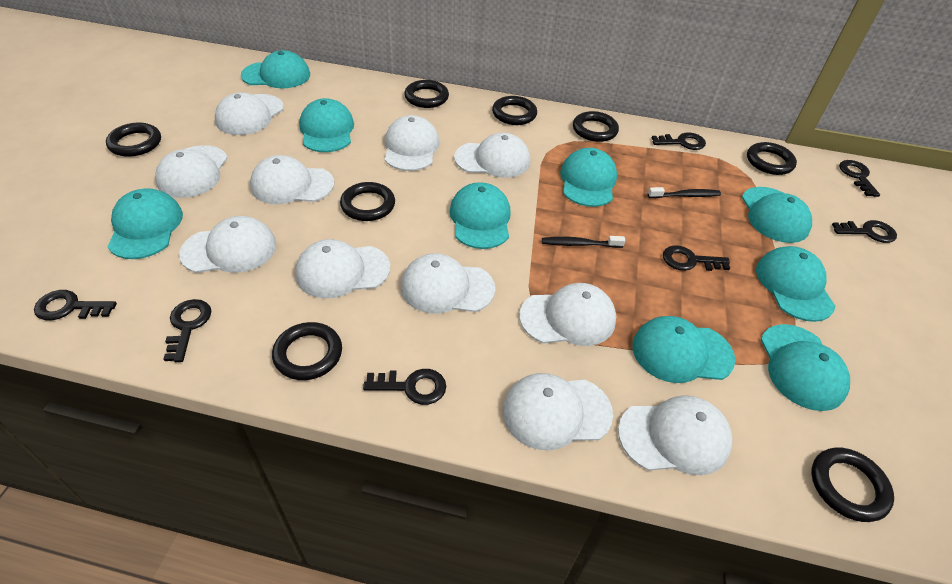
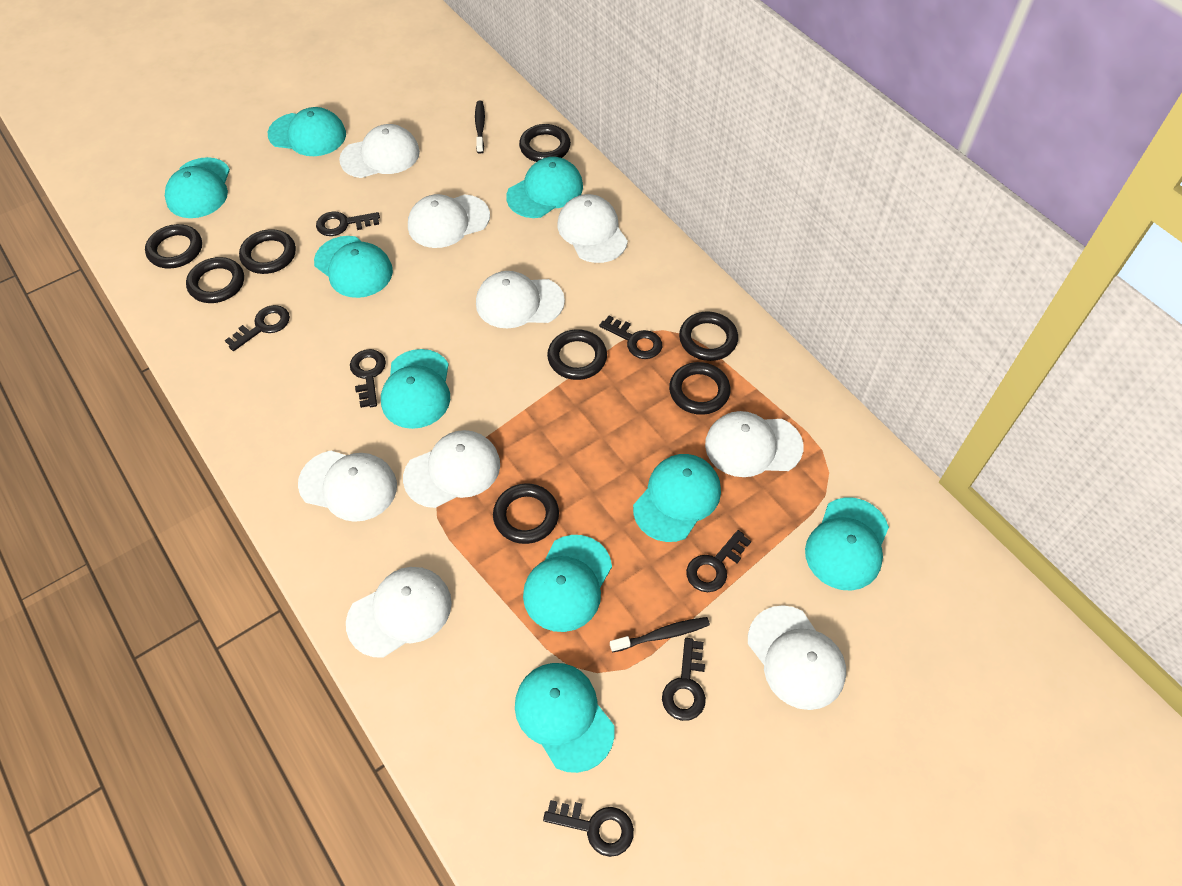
white cap: [155,145,228,198] [179,216,277,273] [215,92,284,135] [250,155,334,204] [295,239,390,298] [385,115,439,171] [401,253,495,313] [454,133,530,178] [503,373,613,450] [519,283,616,346] [618,395,732,475] = 11 -> [298,451,397,522] [339,124,420,178] [346,567,452,658] [403,430,500,508] [408,194,490,248] [476,271,565,328] [558,194,628,263] [705,411,804,477] [748,605,846,710] = 9

